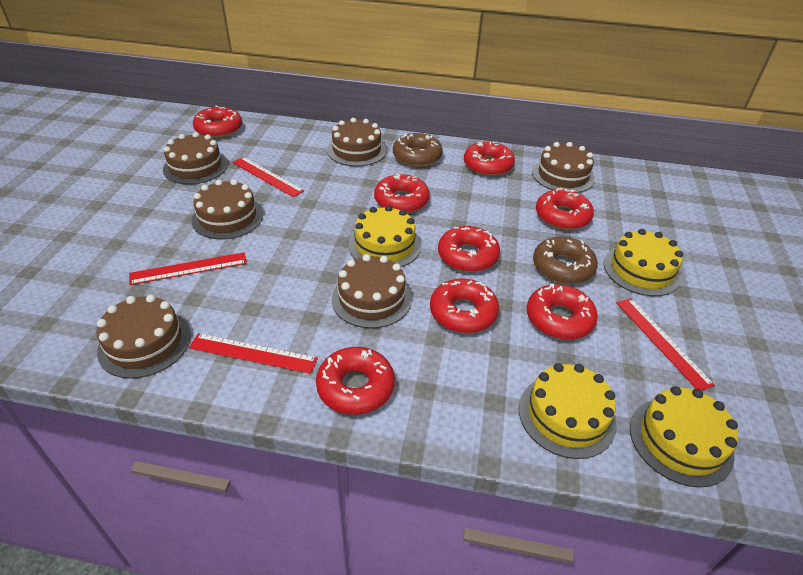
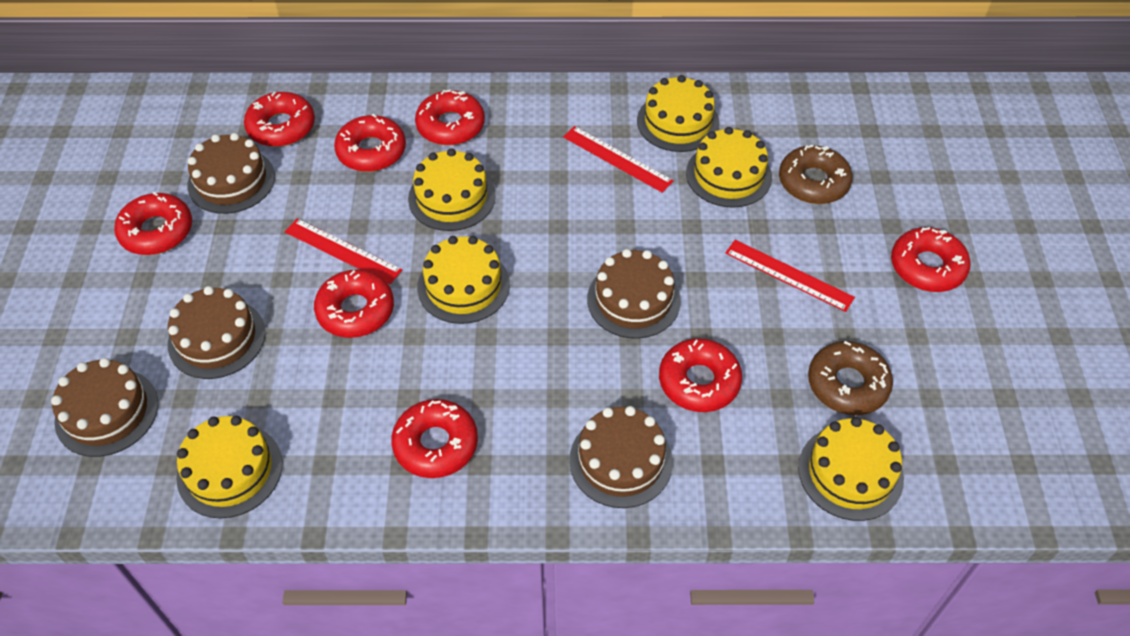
brown cake: [97,295,191,379] [163,132,228,185] [192,179,263,239] [327,118,386,167] [332,254,412,328] [532,142,595,193] = 6 -> [51,358,158,457] [168,286,265,379] [187,133,275,214] [569,406,673,508] [587,249,681,339] = 5
red ruler: [129,252,247,285] [189,333,318,374] [232,157,304,197] [617,298,715,391] = 4 -> [285,218,402,284] [563,126,674,193] [725,240,855,312] = 3
yellow cake: [348,205,421,267] [519,363,617,459] [604,229,683,296] [630,386,738,488] = 4 -> [176,416,283,518] [408,148,496,231] [417,236,510,324] [637,75,720,152] [686,127,772,208] [798,417,904,521] = 6

